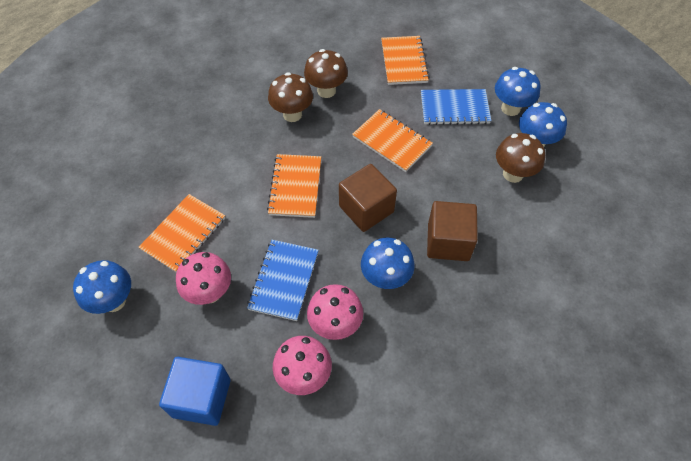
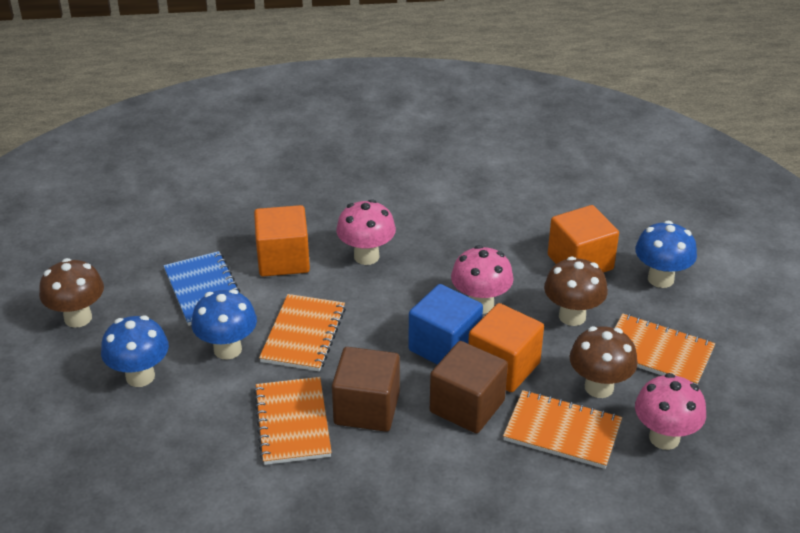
blue mushroom: [73,260,131,314] [361,238,415,289] [495,67,541,116] [519,102,567,147] = 4 -> [101,315,169,387] [192,289,257,360] [635,221,697,288] = 3
blue notebook: [247,240,319,321] [421,89,491,125] = 2 -> [163,251,240,326] = 1
orange cube: none = 0 -> [254,205,310,276] [468,303,544,392] [548,205,619,273] = 3

